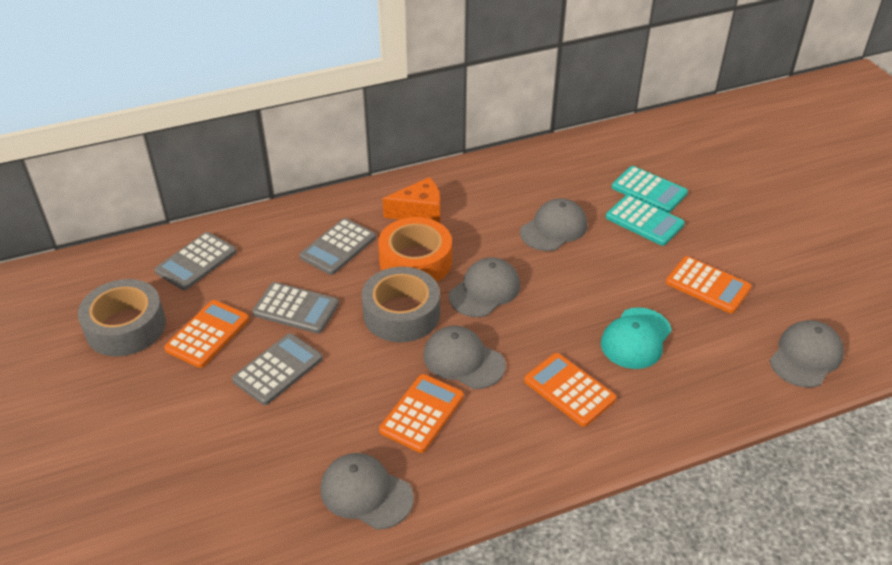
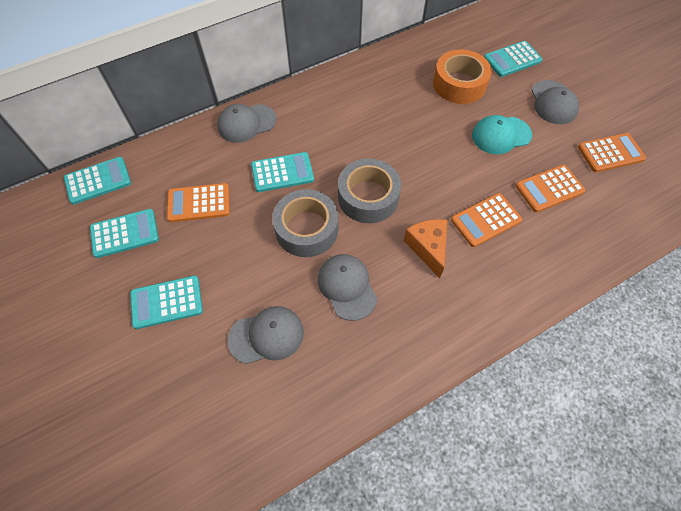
grey calculator: [155,232,236,290] [232,333,323,405] [252,282,339,334] [300,218,376,275] = 4 -> none = 0
grey cap: [321,453,414,530] [423,326,506,389] [449,257,520,317] [520,198,587,251] [770,320,844,387] = 5 -> [217,104,276,143] [228,306,304,364] [318,254,377,321] [531,80,579,124] = 4
turquoise calculator: [606,195,685,246] [612,166,688,213] = 2 -> [64,157,131,205] [90,209,159,258] [130,276,203,329] [251,152,314,192] [484,41,543,77] = 5

